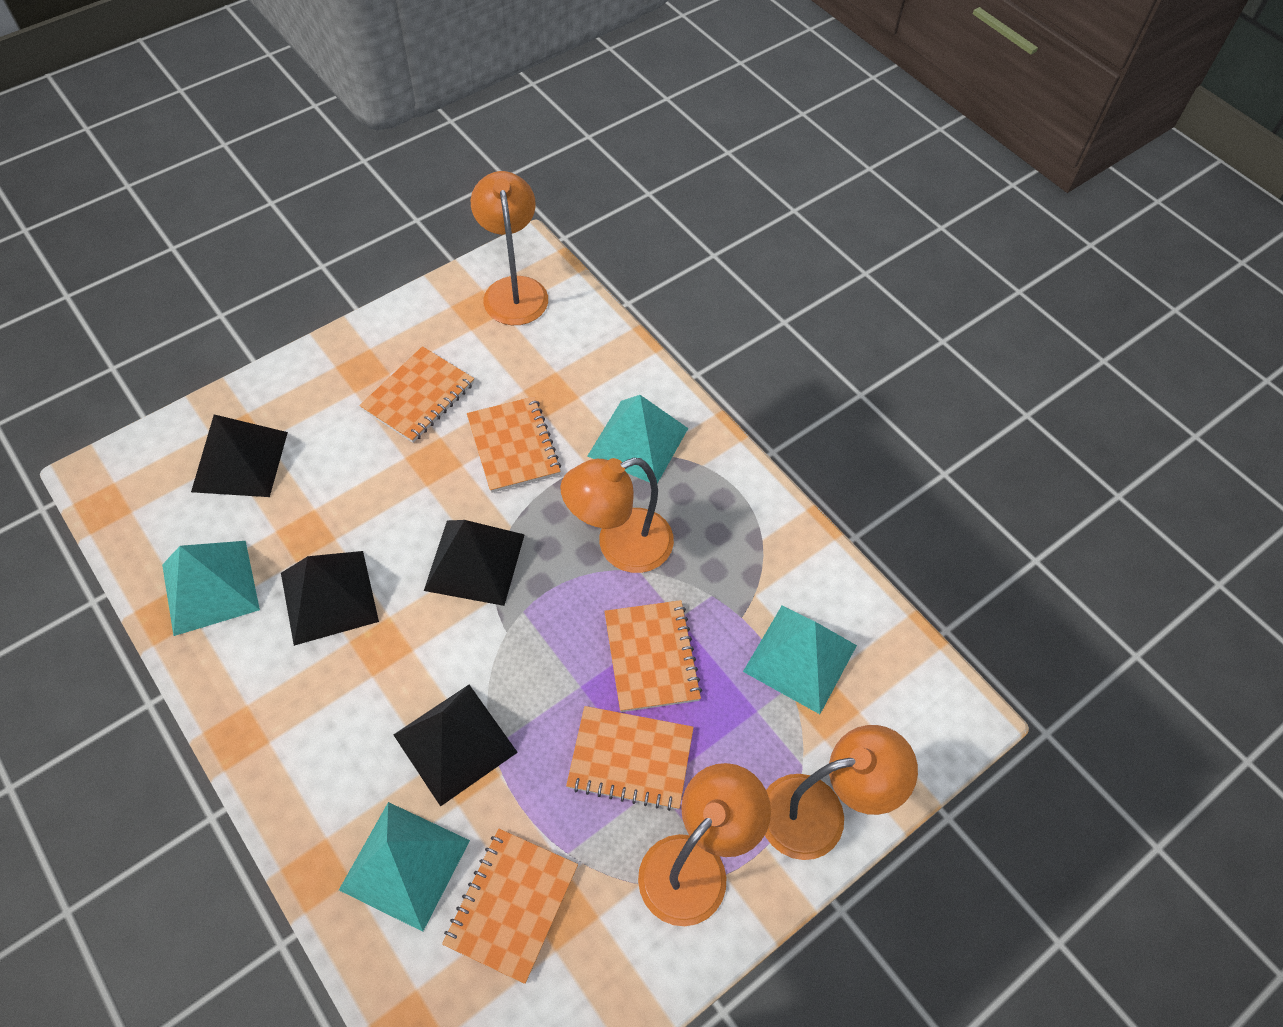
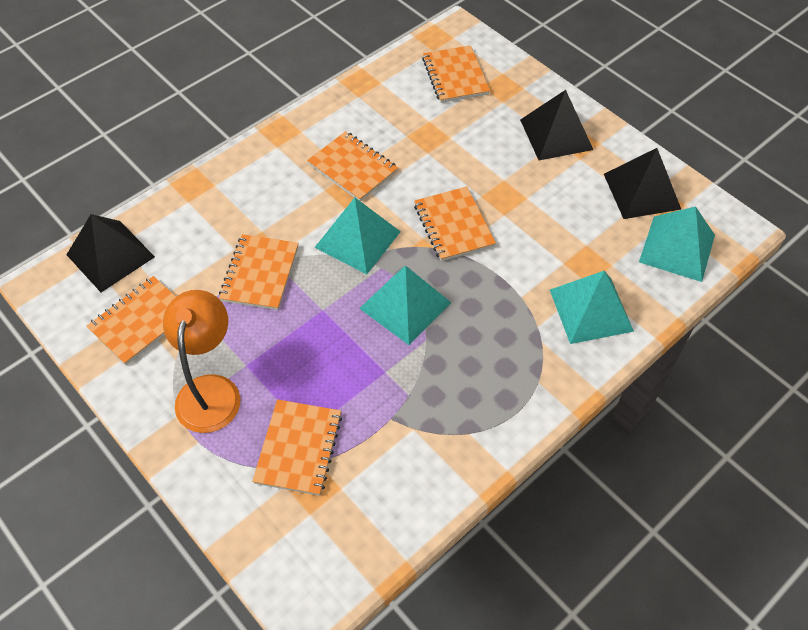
black pyramid: [191,414,288,497] [281,551,379,646] [393,685,518,807] [424,520,525,606] = 4 -> [67,214,155,293] [520,90,593,160] [604,148,681,219] = 3
orange lamp: [471,171,548,325] [560,458,674,573] [638,763,771,926] [765,725,918,860] = 4 -> [163,290,240,433] = 1
orange notebook: [359,346,474,443] [442,829,578,984] [467,396,561,493] [566,706,694,811] [604,600,702,712] = 5 -> [87,276,176,365] [219,234,299,310] [252,399,342,496] [307,131,398,201] [414,186,496,261] [422,45,490,103] = 6

